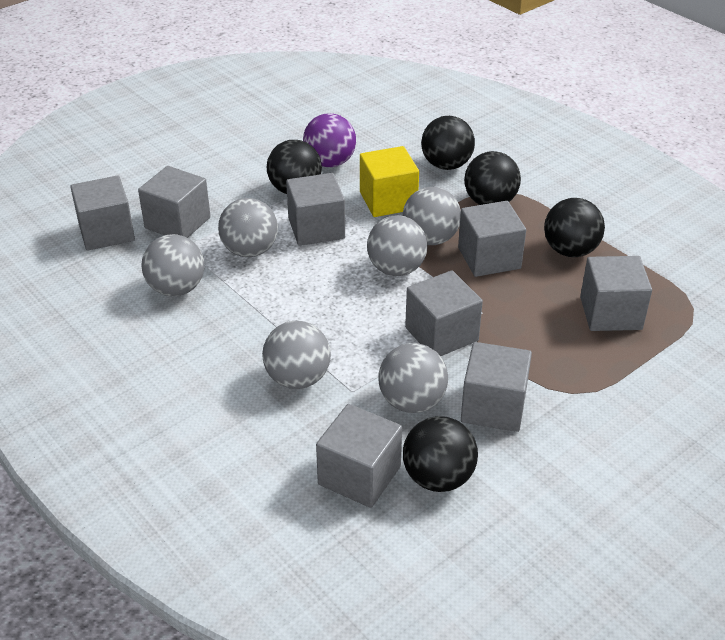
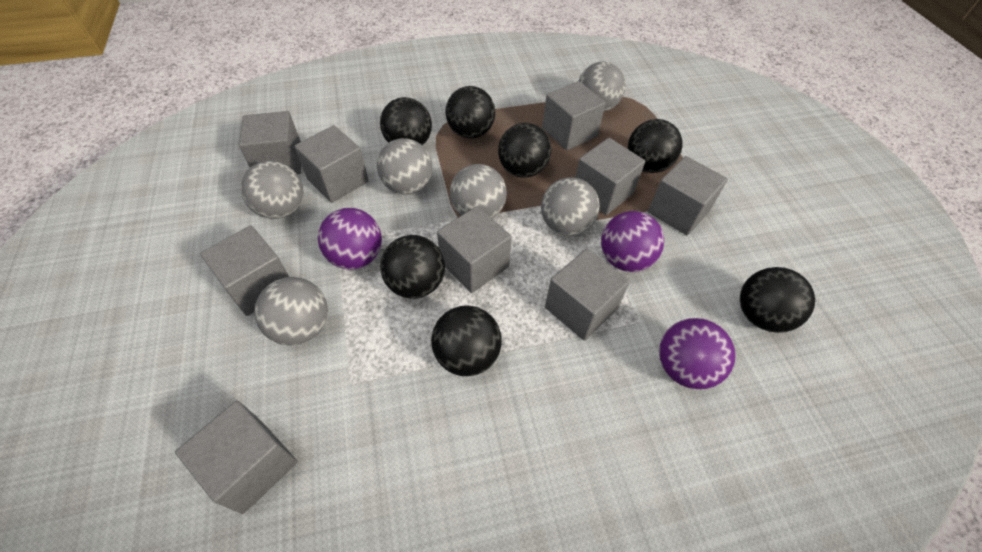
black ball: [267,140,322,194] [403,416,478,492] [421,116,475,170] [464,151,521,205] [544,198,605,257] = 5 -> [380,97,432,145] [380,235,445,299] [431,305,502,376] [445,86,495,138] [498,123,551,178] [628,119,683,173] [740,267,815,333] = 7
grey cube: [70,176,135,251] [138,166,211,238] [286,173,345,246] [316,404,402,508] [405,270,483,356] [458,201,526,277] [461,342,532,432] [580,256,652,331] = 8 -> [175,401,297,514] [200,225,289,316] [239,111,301,174] [294,125,369,203] [437,206,512,293] [542,81,606,151] [545,249,630,341] [575,138,645,215] [648,156,728,235] = 9
purple ball: [303,113,356,167] = 1 -> [318,208,382,270] [601,211,664,272] [659,318,736,389] = 3
yellow cube: [360,146,419,217] = 1 -> none = 0

